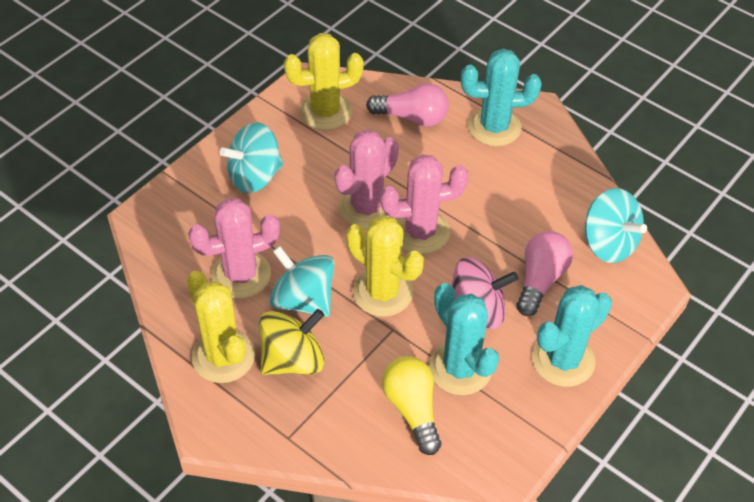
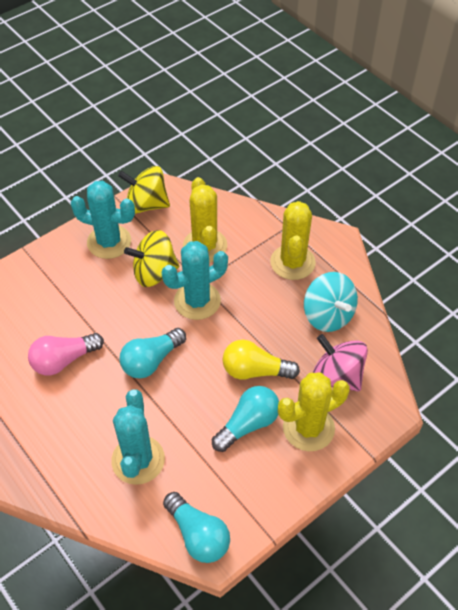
pink cactus: [188,198,280,299] [335,129,399,229] [380,154,469,254] = 3 -> none = 0
pink light bulb: [366,83,449,126] [516,231,573,316] = 2 -> [28,333,104,376] = 1
turquoise light bulb: none = 0 -> [120,328,186,379] [163,492,230,563] [212,386,279,452] = 3
turquoise spinning top: [220,122,284,193] [270,246,335,317] [584,188,647,263] = 3 -> [304,272,358,332] = 1
yellow spinning top: [259,309,324,375] = 1 -> [118,166,170,214] [124,230,179,287] = 2

